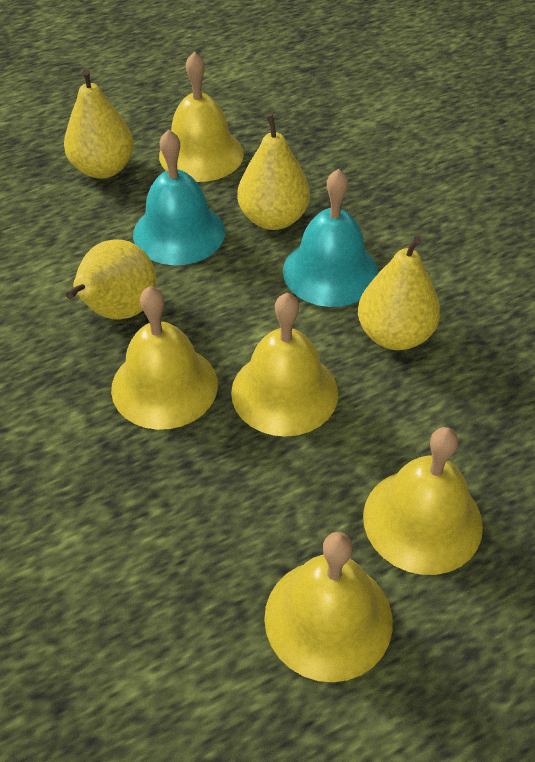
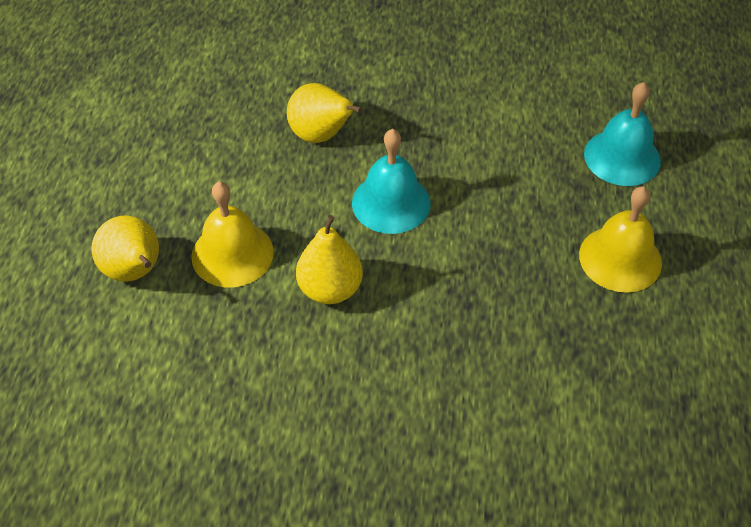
yellow bell: [111,286,218,430] [159,52,244,182] [231,293,338,437] [264,532,393,682] [363,427,483,575] = 5 -> [191,182,274,288] [579,186,662,293] = 2
yellow pear: [64,69,134,179] [66,239,156,320] [237,114,310,230] [358,236,440,350] = 4 -> [91,215,159,282] [287,83,363,143] [296,215,363,304] = 3

